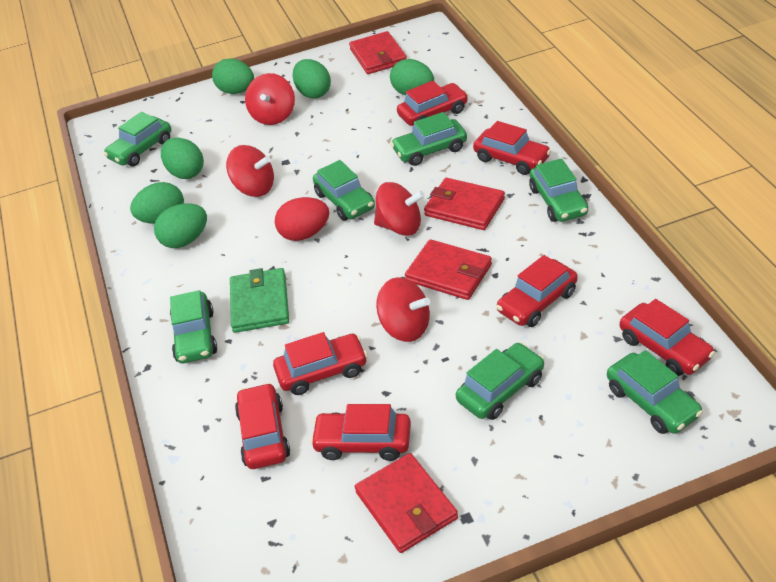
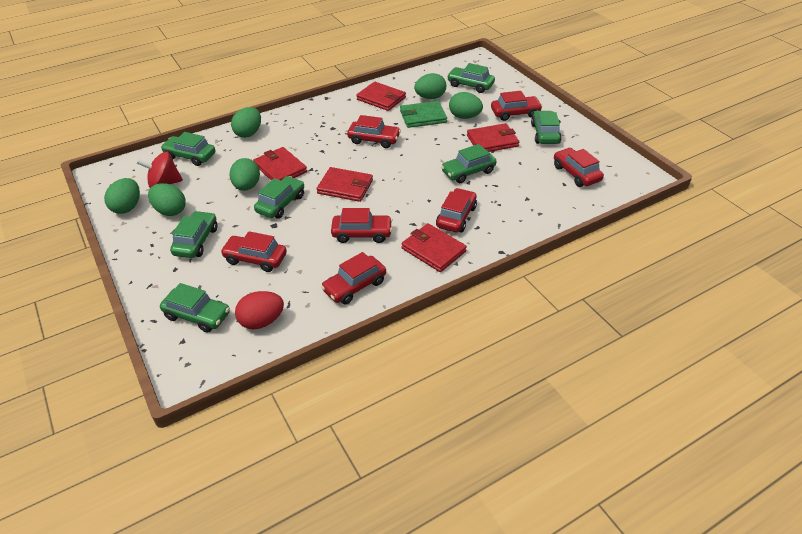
red spinning top: [226,145,274,197] [245,73,295,125] [374,182,425,236] [376,277,430,342] = 4 -> [136,152,183,188] = 1
red wallet: [349,31,407,74] [355,453,458,553] [405,239,492,300] [424,178,505,230] = 4 -> [253,147,307,180] [317,167,373,202] [356,82,406,111] [401,223,467,272] [467,123,519,152] = 5

